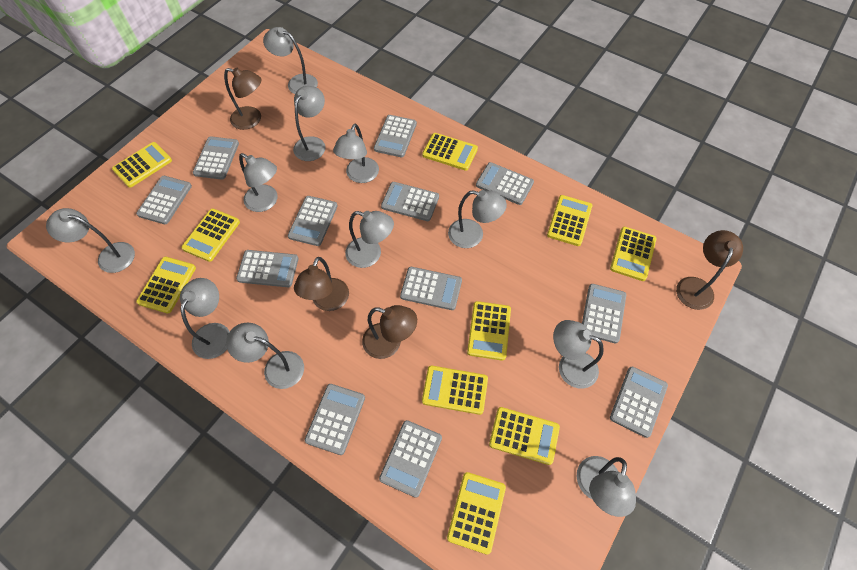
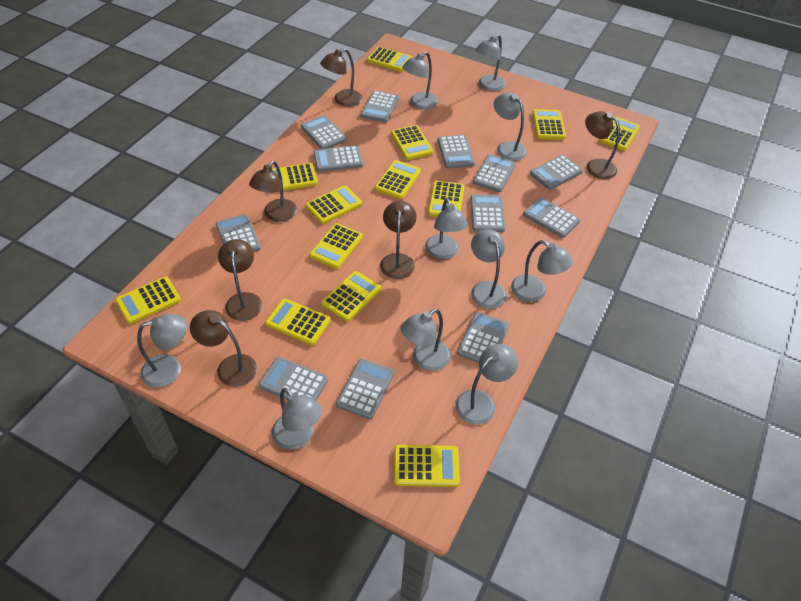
brown lamp: [224,68,262,130] [294,257,349,311] [362,305,417,359] [676,230,743,310] = 4 -> [190,310,257,387] [218,239,262,321] [249,161,297,222] [320,48,362,107] [380,201,417,279] [585,111,620,179] = 6
grey lamp: [46,208,135,273] [180,278,230,359] [226,322,304,389] [239,153,278,212] [263,27,318,94] [293,86,325,161] [333,124,379,183] [345,211,394,268] [448,190,507,248] [553,320,604,389] [577,456,636,517] = 11 -> [137,314,187,388] [272,388,322,450] [400,309,451,371] [402,52,438,110] [425,198,468,259] [455,344,518,425] [471,229,507,309] [475,34,506,91] [494,92,527,161] [511,240,573,302] = 10
yellow calculator: [112,142,172,188] [136,257,196,313] [181,209,240,262] [422,133,478,171] [422,366,488,415] [447,472,506,555] [467,301,511,361] [489,407,560,465] [547,195,592,246] [610,227,657,281] = 10 -> [115,277,181,324] [265,298,330,345] [272,163,318,191] [306,185,362,224] [309,223,363,269] [321,271,381,322] [367,47,412,72] [375,160,421,199] [391,125,433,160] [394,445,460,487] [428,181,464,217] [532,109,566,140] [599,116,640,151] = 13

